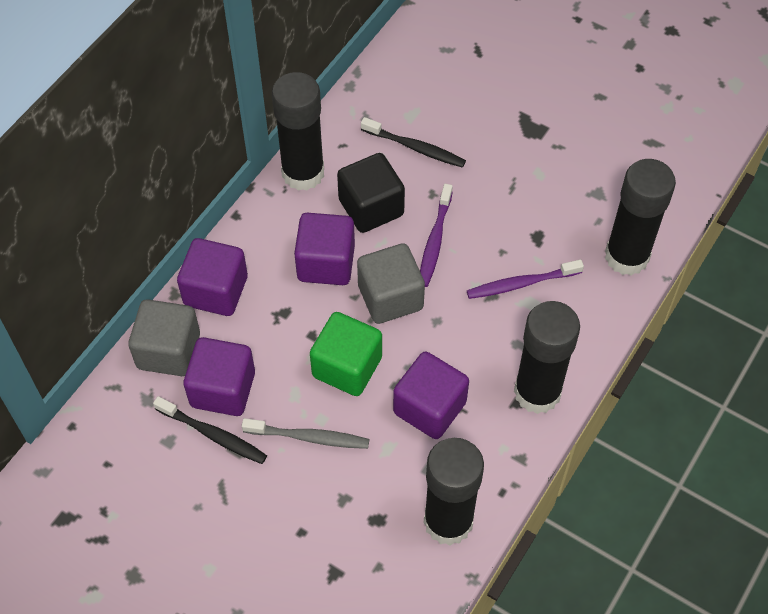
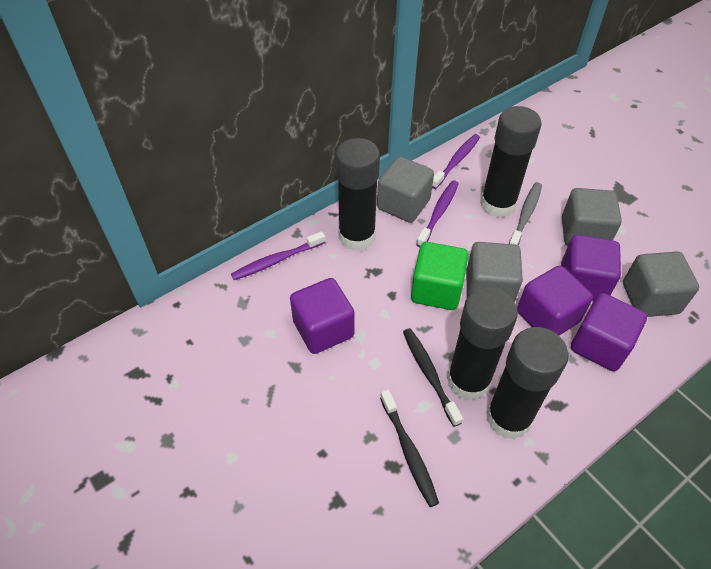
black cube: [337,153,405,233] = 1 -> none = 0
grey cube: [128,299,200,376] [357,243,425,324] = 2 -> [377,156,434,223] [467,242,523,302] [562,188,622,246] [623,252,699,317] = 4
purple toothbrush: [420,184,453,287] [467,259,584,299] = 2 -> [231,231,325,280] [416,180,459,247] [432,134,480,189] = 3

